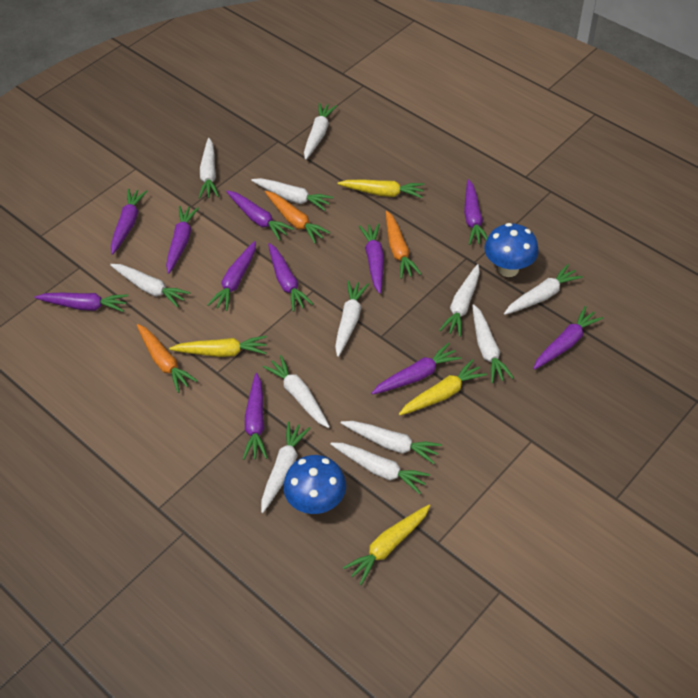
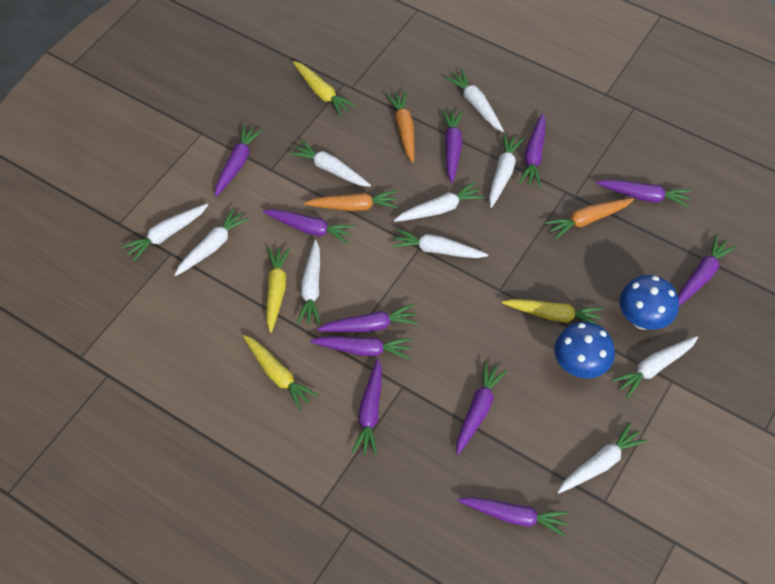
white carrot: [110,264,190,308] [199,138,219,199] [251,178,333,211] [261,422,310,513] [263,355,330,428] [304,103,337,160] [330,442,430,494] [335,281,369,357] [341,421,442,464] [439,264,480,337] [472,304,514,383] [504,264,583,315] = 12 -> [122,204,208,262] [174,207,250,276] [289,139,371,187] [297,240,320,325] [392,229,488,258] [394,181,485,222] [445,69,504,132] [489,133,524,208] [557,422,647,494] [612,336,698,398] = 10

